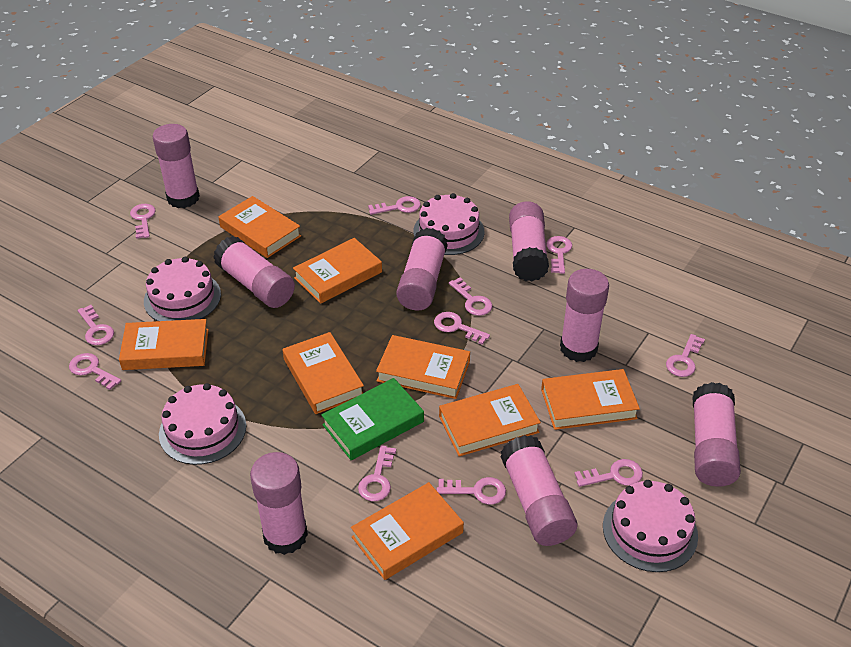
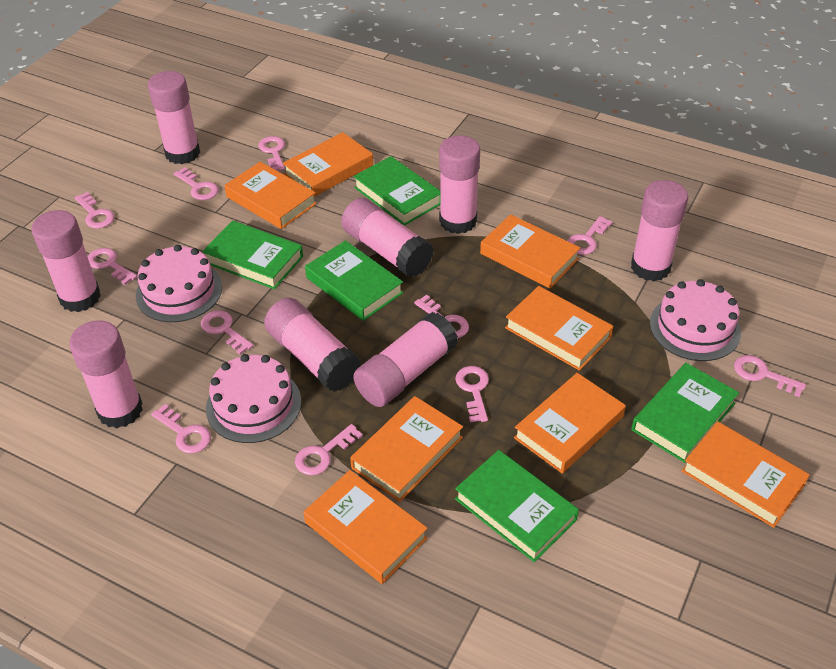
green book: [321,378,424,460] = 1 -> [202,220,303,290] [305,240,403,321] [353,156,441,226] [455,450,579,562] [631,363,739,463] = 5
pink cake: [144,257,221,321] [159,383,246,465] [414,193,485,255] [603,480,698,572] = 4 -> [136,245,222,322] [206,354,301,443] [650,279,741,361] = 3

